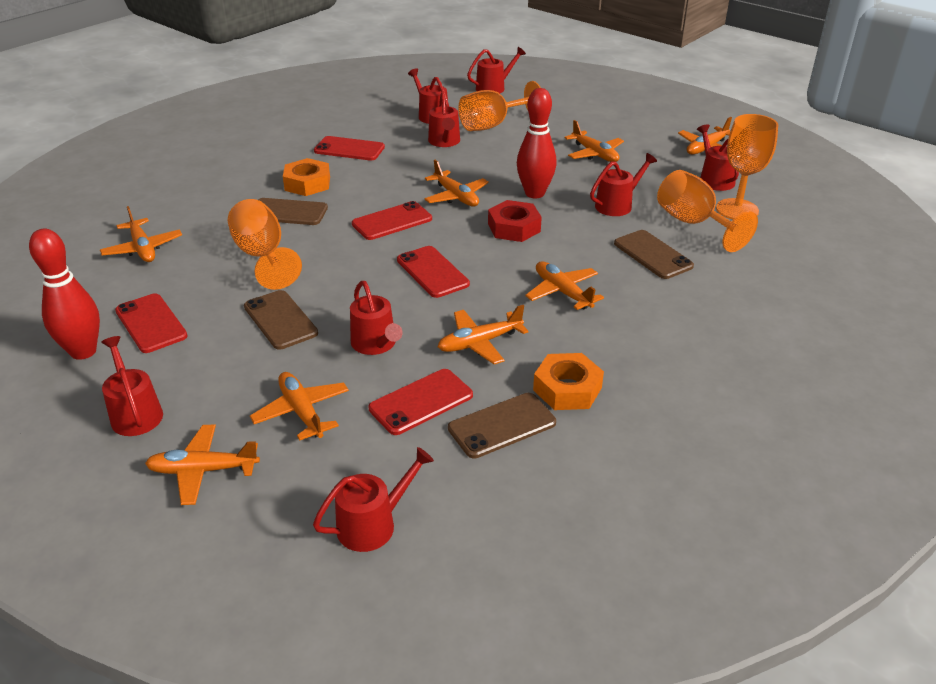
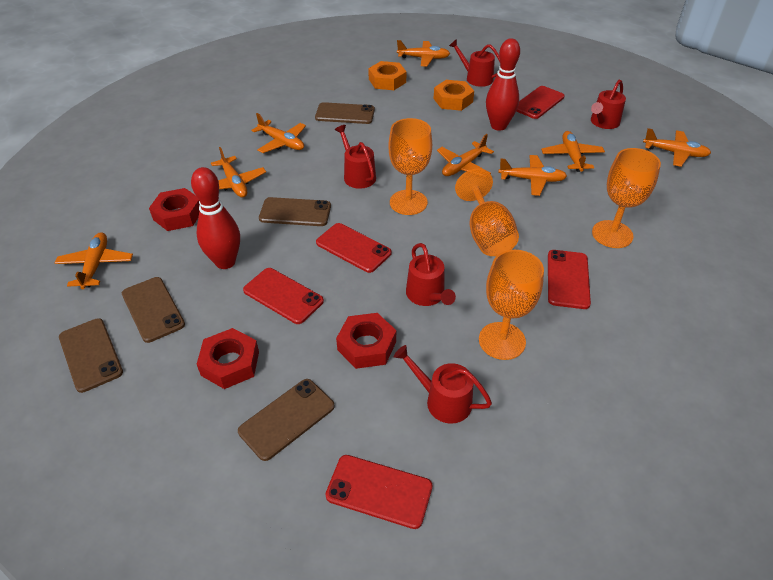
brown phone: [244,290,318,350] [258,198,328,225] [448,393,556,458] [614,230,694,279] = 4 -> [59,318,123,393] [122,277,185,343] [238,379,335,461] [259,197,331,226] [315,102,375,124] = 5
red nut: [488,200,542,242] = 1 -> [149,188,200,231] [197,328,259,389] [336,313,396,369] = 3
red watering can: [101,336,163,436] [313,447,434,552] [350,281,403,355] [408,68,449,124] [428,92,460,147] [467,47,526,93] [590,153,657,216] [697,124,739,191] = 8 -> [335,125,376,189] [394,345,492,424] [406,243,456,306] [449,39,500,87] [591,79,626,129] = 5

